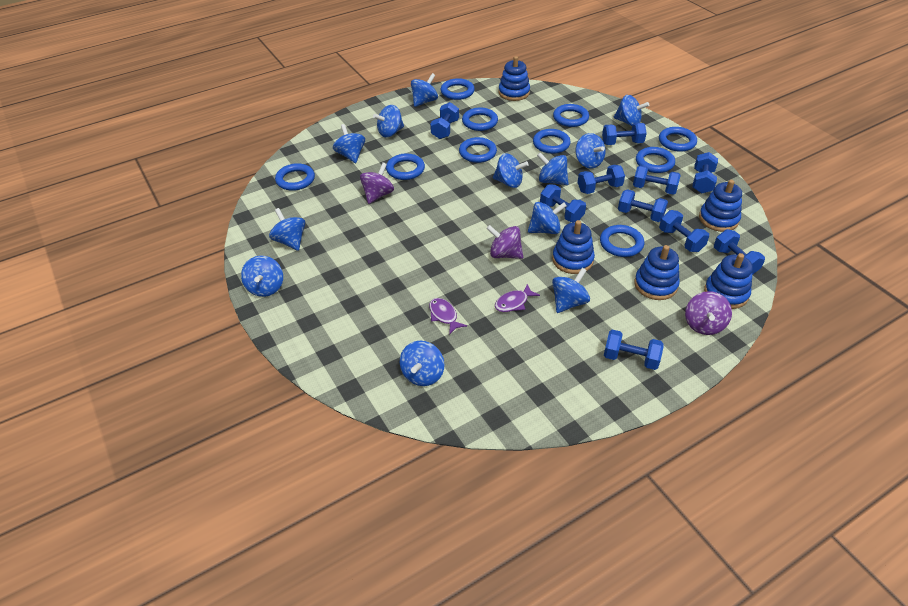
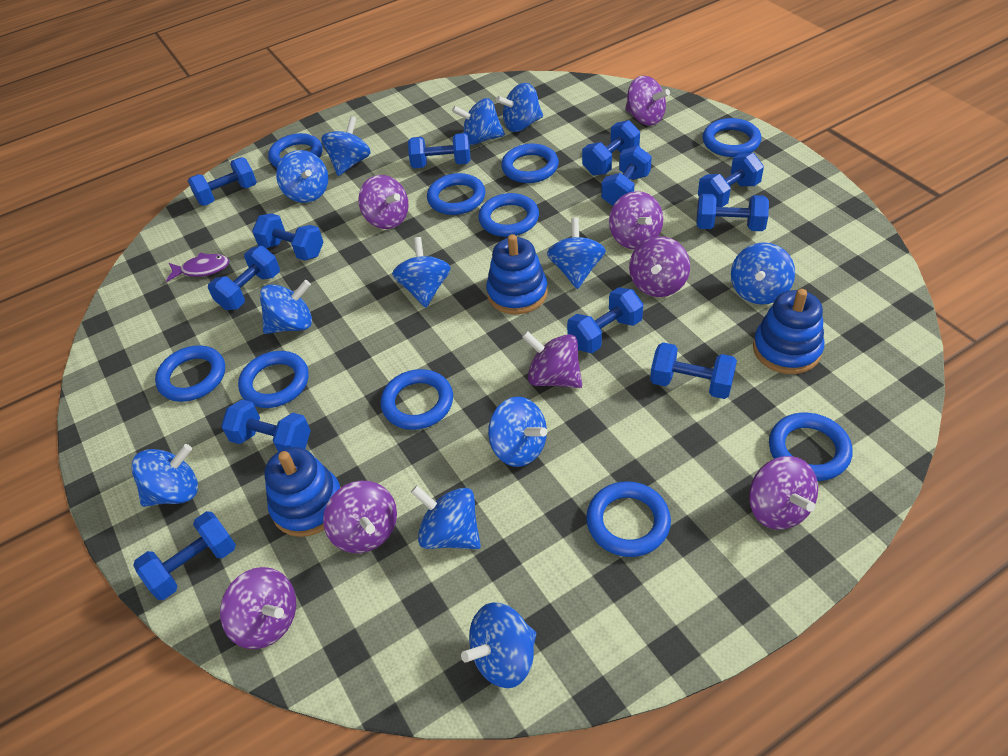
blue dumbbell: [430,102,459,139] [540,184,586,222] [578,165,625,194] [602,123,647,145] [604,330,663,370] [618,189,668,222] [633,166,681,195] [659,210,709,252] [693,152,718,194] [714,229,765,275] = 10 -> [133,511,236,600] [188,157,257,206] [208,246,280,310] [221,399,311,452] [252,213,323,261] [408,133,471,168] [567,287,643,353] [582,120,640,175] [601,146,652,206] [650,342,737,399] [696,194,769,231] [698,153,764,207] = 12
blue stacking toy: [498,56,530,101] [552,220,595,274] [634,245,680,300] [699,180,742,232] [704,253,753,309] = 5 -> [264,447,341,537] [486,234,548,315] [753,289,824,374] = 3
purple fish: [429,298,467,335] [495,284,540,312] = 2 -> [166,253,229,282] = 1
purple spinning top: [360,162,394,204] [486,225,523,259] [685,291,732,335] = 3 -> [220,567,296,649] [323,481,397,553] [358,175,409,229] [522,331,582,388] [609,191,663,249] [625,76,670,126] [629,236,690,297] [749,456,818,530] = 8

